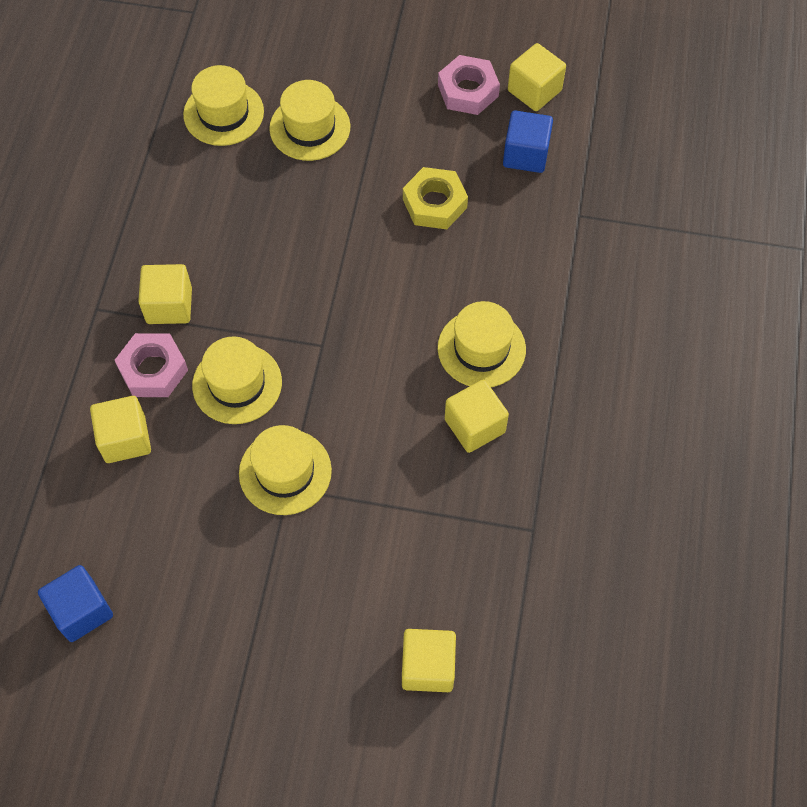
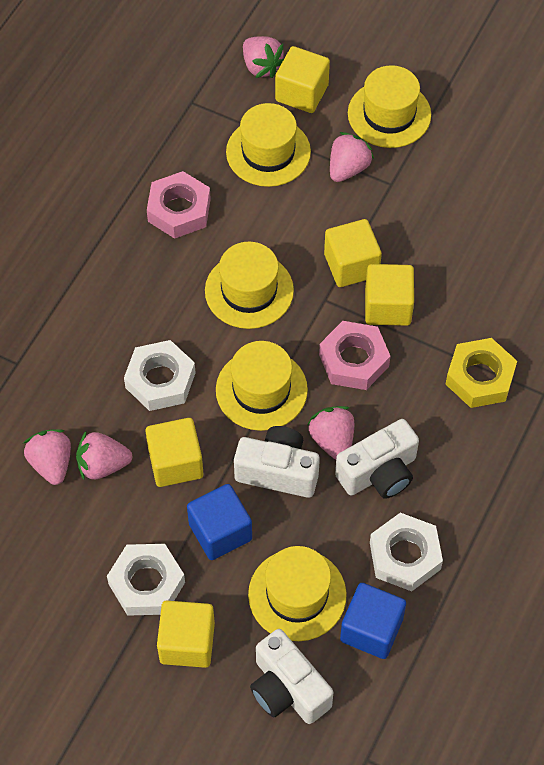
pink strawberry: none = 0 -> [24,429,71,485] [76,431,132,480] [243,36,284,78] [307,406,354,460] [330,132,374,182] = 5
white camera: none = 0 -> [234,426,320,498] [250,629,333,724] [335,419,419,499] = 3
white nut: none = 0 -> [107,544,185,616] [124,340,195,411] [370,513,443,591] = 3

